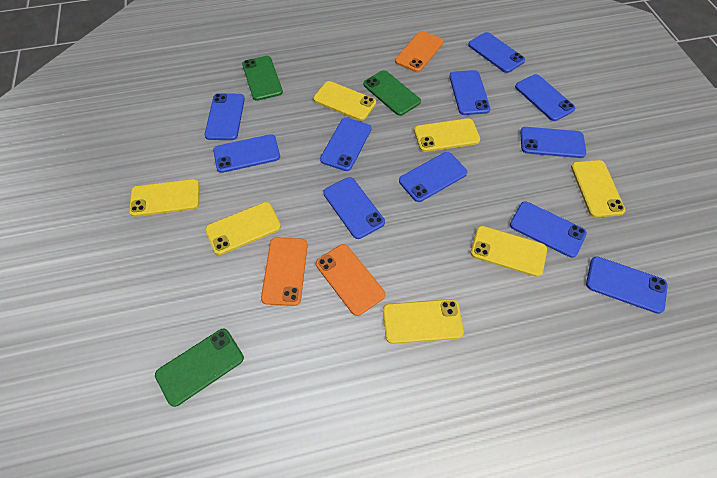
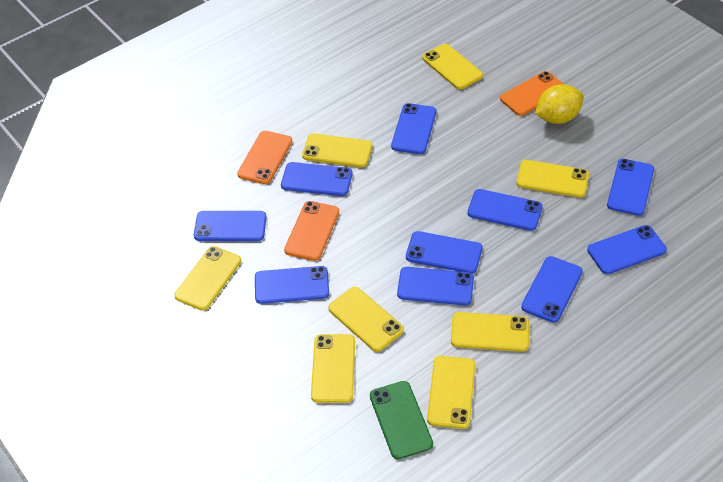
blue phone: [205,93,245,140] [213,134,280,173] [320,118,371,171] [323,177,385,239] [399,152,467,202] [449,70,490,115] [468,32,525,73] [510,201,587,258] [515,74,575,121] [520,127,586,158] [586,256,668,314] = 11 -> [194,211,267,241] [255,266,329,304] [281,162,352,196] [391,103,436,154] [397,267,474,306] [406,231,482,274] [467,189,543,231] [521,256,583,323] [587,225,667,274] [607,159,654,216] = 10
green phone: [155,329,244,407] [242,56,283,101] [363,70,421,116] = 3 -> [370,381,433,459] = 1
yellow lemon: none = 0 -> [535,84,584,124] = 1
yellow phone: [129,179,199,217] [205,202,281,255] [313,81,376,121] [383,299,464,344] [414,118,480,152] [470,226,547,277] [571,160,626,217] = 7 -> [174,246,241,311] [302,133,372,168] [311,334,355,403] [328,287,404,352] [422,44,483,90] [427,356,475,429] [451,312,529,352] [516,160,589,198] = 8

